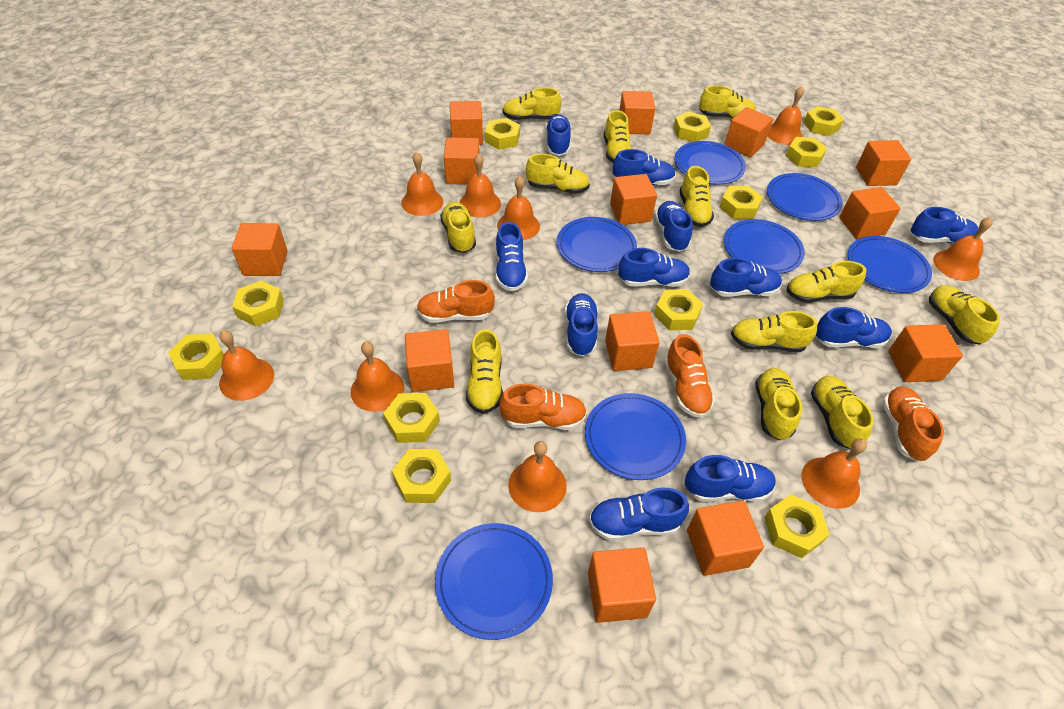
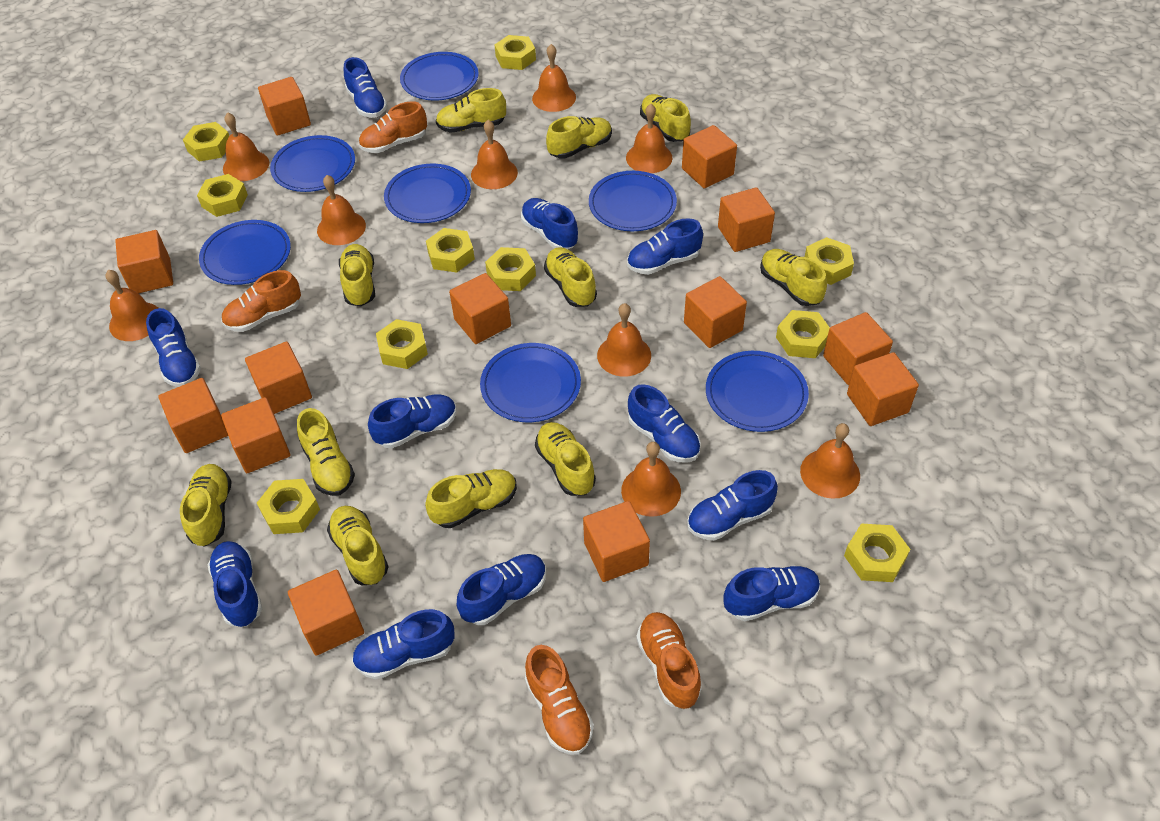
yellow nut: [168,334,224,380] [232,280,284,326] [383,393,440,443] [392,449,451,503] [485,118,520,150] [654,289,703,330] [673,111,711,142] [719,186,763,219] [764,494,830,558] [786,137,827,168] [804,106,844,136] = 11 -> [183,122,229,162] [197,174,248,217] [257,479,320,534] [376,319,428,369] [426,228,475,273] [485,247,536,291] [495,35,536,70] [776,310,830,358] [805,237,854,285] [844,523,911,582] = 10
yellow shoe: [440,202,476,253] [466,329,503,414] [502,88,561,120] [526,154,590,194] [604,110,631,163] [680,166,714,227] [699,86,756,119] [731,311,817,352] [755,368,802,440] [787,261,866,303] [811,376,874,449] [929,285,1000,345] = 12 -> [180,464,232,547] [297,408,355,496] [327,506,389,586] [339,244,375,306] [425,469,517,528] [436,88,506,133] [535,422,596,496] [544,247,597,307] [546,116,612,159] [640,94,691,142] [760,249,827,306] = 11

